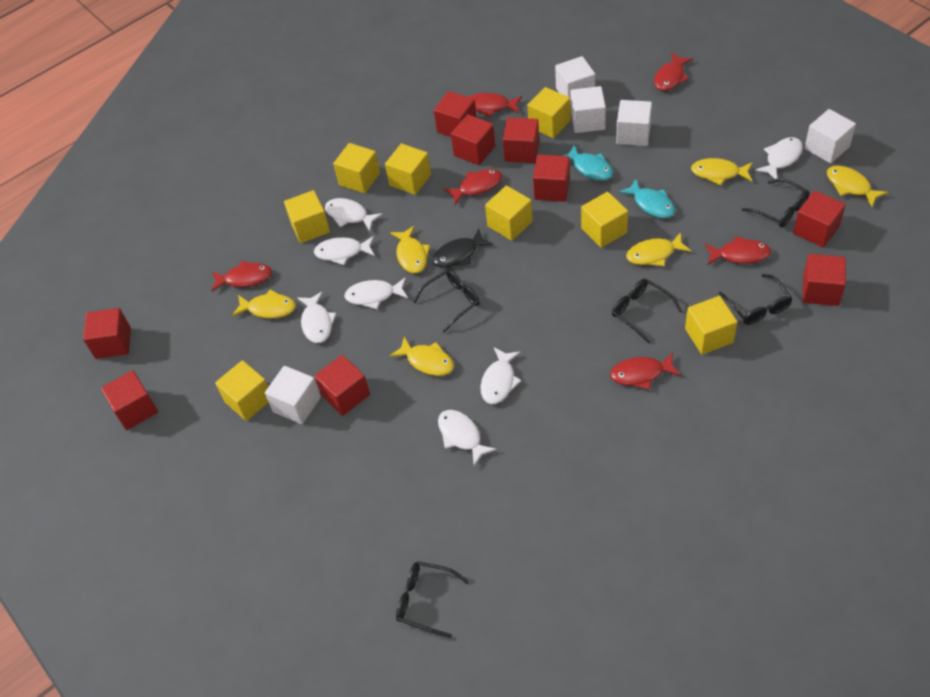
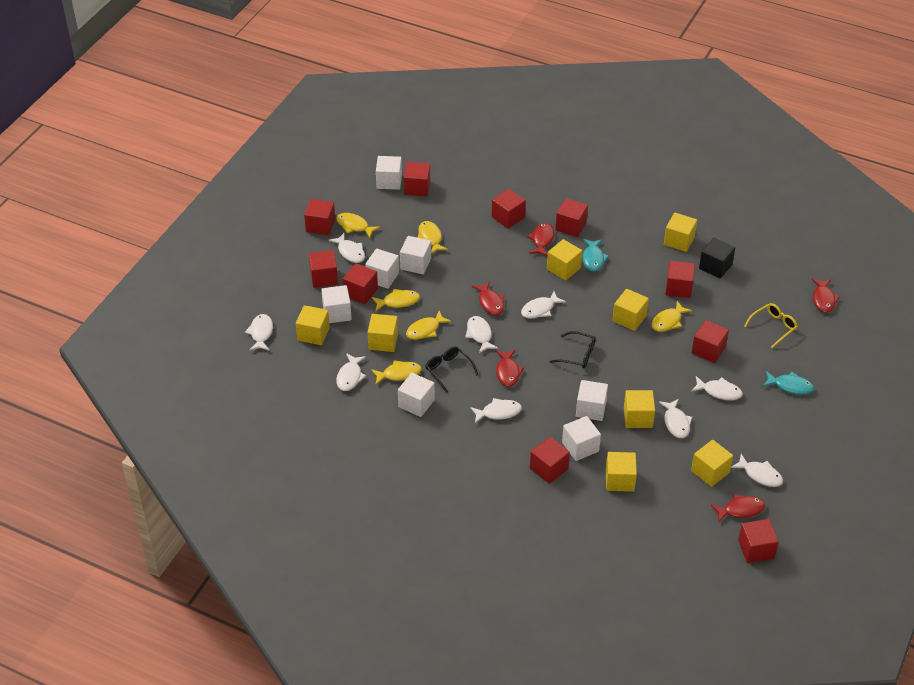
black cube: none = 0 -> [699,238,735,279] = 1
black fish: [432,229,493,268] = 1 -> none = 0
black glasses: [396,561,469,638] [413,269,480,333] [612,279,683,344] [719,274,793,325] [741,178,809,227] = 5 -> [425,346,478,393] [550,331,596,369] = 2
red cube: [83,308,131,359] [101,370,158,430] [314,355,370,416] [434,91,477,137] [451,114,495,165] [503,117,539,163] [533,155,570,202] [793,191,846,247] [803,254,846,306] = 9 -> [304,199,335,236] [309,250,338,288] [343,263,378,304] [404,162,430,196] [492,189,526,229] [530,437,570,484] [555,198,588,237] [665,261,695,298] [691,320,729,363] [738,519,779,563] = 10
red fish: [211,261,272,292] [444,169,502,205] [470,93,522,117] [610,353,681,390] [654,53,693,91] [705,236,771,265] = 6 -> [472,281,505,315] [495,350,524,387] [527,223,554,256] [711,494,765,523] [812,278,840,313] = 5
white cube: [265,366,321,424] [555,56,595,105] [571,86,606,133] [616,100,652,146] [805,109,856,163] = 5 -> [321,285,352,323] [365,248,399,289] [376,156,402,190] [398,373,435,417] [400,236,431,274] [562,416,601,461] [576,380,608,421] = 7
white fish: [297,291,337,343] [314,236,375,265] [325,198,383,231] [344,277,408,309] [438,410,497,466] [480,347,521,404] [755,137,803,179] = 7 -> [245,314,273,351] [328,233,365,263] [336,353,366,391] [465,316,498,353] [470,398,522,423] [521,291,566,319] [659,399,692,438] [691,376,743,400] [731,454,783,487] = 9
yellow glasses: none = 0 -> [744,303,798,348] = 1

